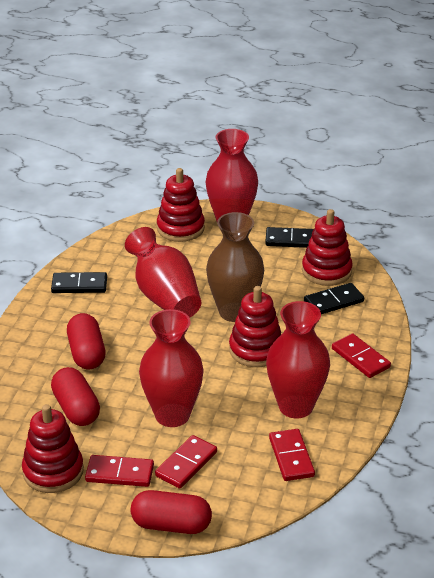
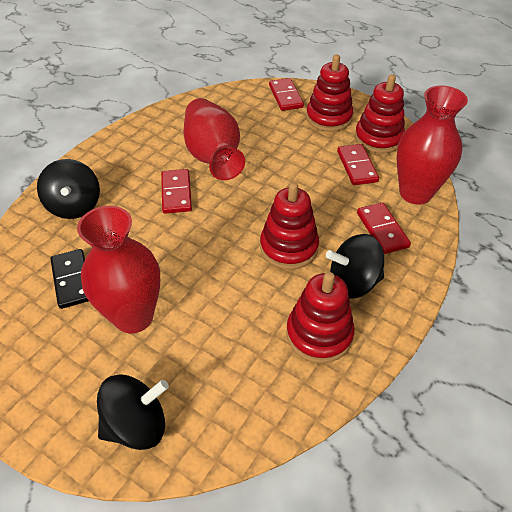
black domino: [51,272,107,293] [265,227,314,248] [304,283,364,314] = 3 -> [50,249,89,309] = 1
black spinning top: none = 0 -> [37,159,100,219] [97,374,169,450] [326,234,384,299] = 3
brown vase: [206,212,264,322] = 1 -> none = 0
red capsule: [51,367,100,426] [67,313,106,369] [131,490,212,534] = 3 -> none = 0
red vase: [125,227,201,318] [139,309,204,427] [206,129,258,221] [266,301,330,419] = 4 -> [77,206,160,334] [183,98,245,180] [396,86,468,204] = 3

